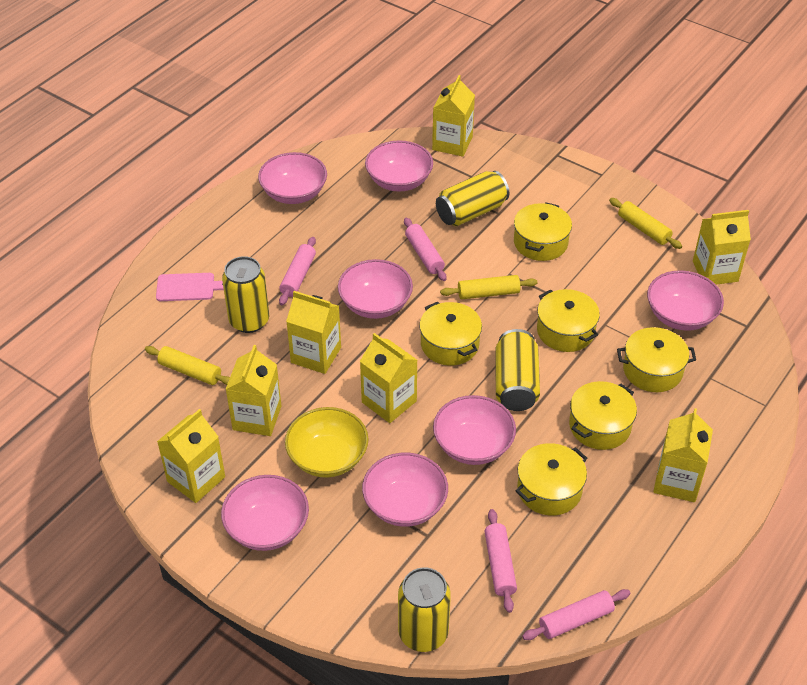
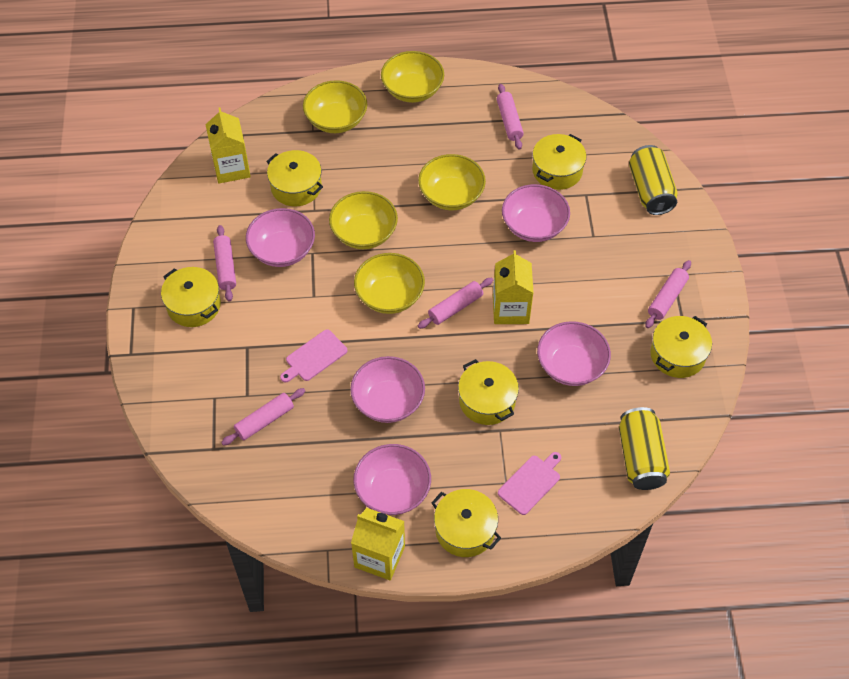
pink bowl: [221,475,309,551] [258,152,327,204] [338,259,413,319] [362,453,448,527] [365,140,433,192] [433,395,516,465] [647,270,724,331] = 7 -> [246,208,315,267] [350,356,425,423] [353,444,431,515] [502,184,570,242] [537,321,611,386] = 5
pink cutting board: [156,273,224,301] = 1 -> [280,329,347,383] [498,452,561,515] = 2
pink rolling pin: [279,237,316,305] [404,218,447,281] [484,509,517,613] [522,589,631,640] = 4 -> [213,225,236,302] [221,388,305,446] [418,278,493,329] [497,84,524,150] [645,260,691,328] = 5
yellow bowl: [285,407,369,478] = 1 -> [303,80,367,133] [329,191,398,249] [354,253,425,314] [381,51,444,103] [418,154,486,210] = 5
yellow can: [222,256,269,333] [398,567,451,652] [436,171,509,226] [495,329,540,411] = 4 -> [619,407,670,490] [629,145,678,215] = 2
yellow carton: [157,409,225,503] [225,345,281,436] [286,291,341,374] [360,333,417,423] [432,75,475,157] [653,408,713,502] [693,210,751,285] = 7 -> [205,107,251,183] [351,508,405,581] [493,250,534,324] = 3
yellow rolling pin: [145,346,230,385] [440,275,538,299] [609,198,682,249] = 3 -> none = 0

